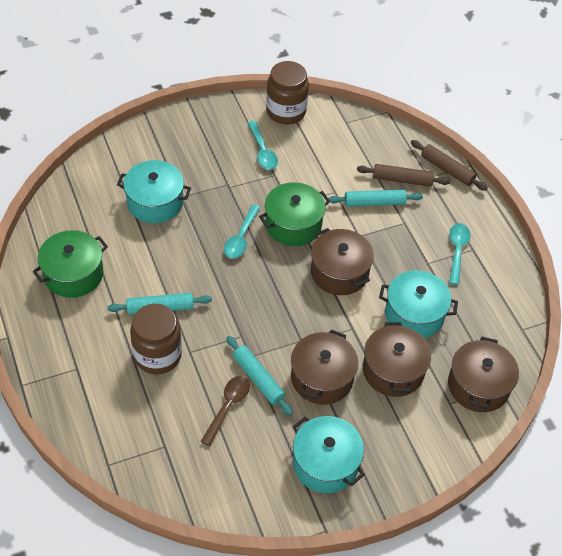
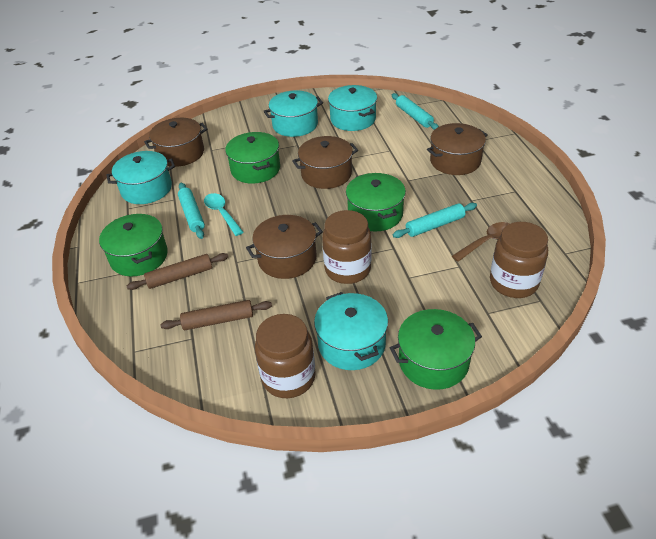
brown jar: [130,304,182,374] [266,61,309,125] = 2 -> [255,314,316,398] [322,210,371,284] [490,222,548,298] = 3
green pot: [32,230,108,298] [259,182,330,246] = 2 -> [99,214,168,276] [225,132,280,184] [346,173,406,231] [390,309,482,390] = 4
turquoise pot: [117,160,191,223] [293,416,365,493] [379,270,458,338] = 3 -> [106,151,175,204] [264,91,323,137] [314,292,388,370] [328,85,377,131] = 4
turquoise spoon: [224,204,260,258] [248,121,278,169] [449,223,470,285] = 3 -> [204,193,243,236] = 1

